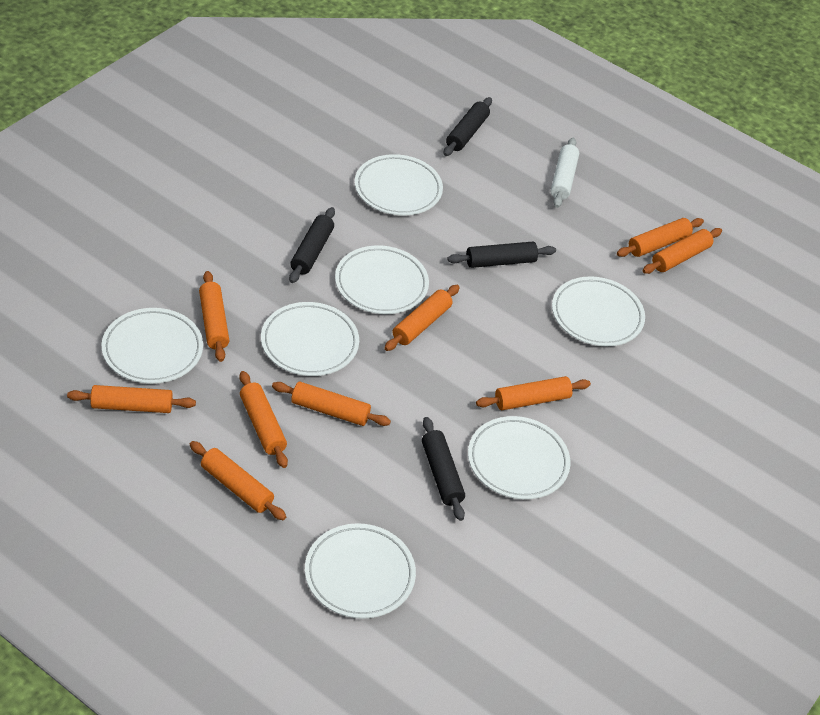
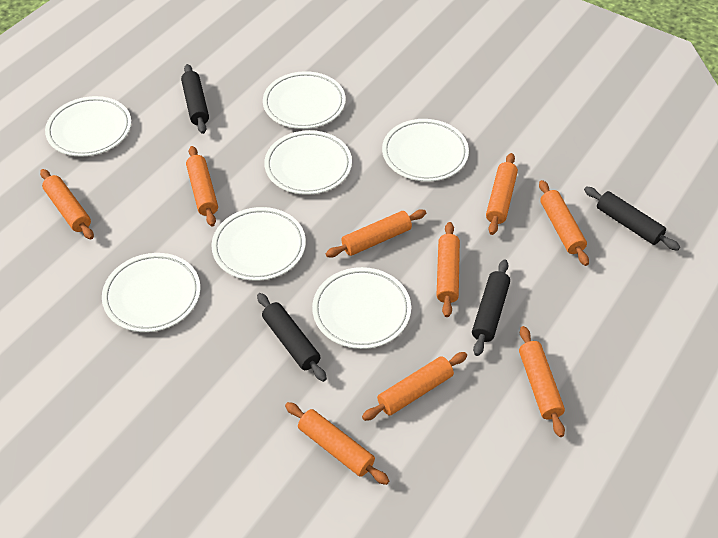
white rolling pin: [551,138,579,208] = 1 -> none = 0

